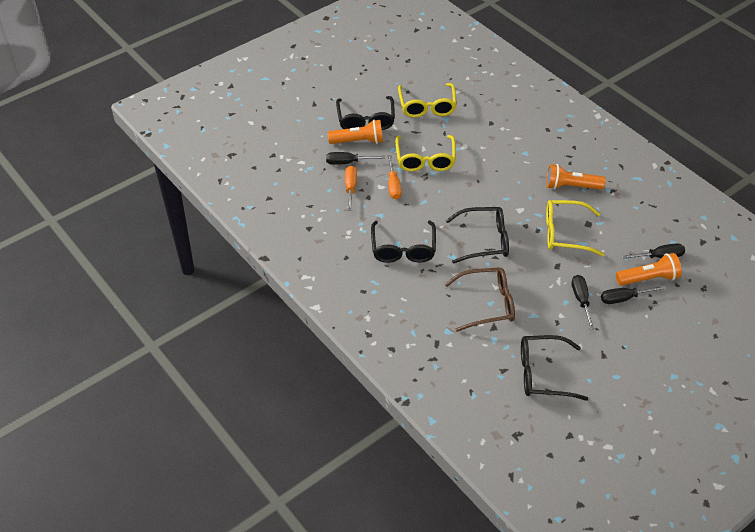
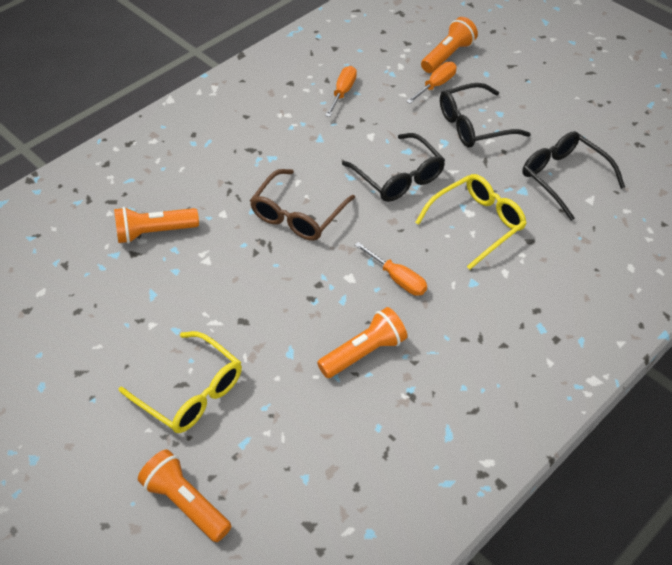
black glasses: [336,96,395,130] [371,220,436,263] [446,207,509,264] [521,335,588,401] = 4 -> [342,133,445,202] [440,83,531,148] [522,131,625,221] = 3
black screwdriver: [326,152,385,165] [572,275,594,329] [601,286,665,304] [622,243,685,259] = 4 -> none = 0
orange flashlight: [328,120,383,144] [546,164,606,190] [616,253,682,286] = 3 -> [114,207,199,244] [138,450,231,542] [317,307,407,378] [421,17,478,73] = 4
orange screwdriver: [345,166,357,211] [388,155,402,199] = 2 -> [325,66,357,117] [355,242,427,296] [406,62,457,104] = 3
yellow glasses: [395,135,456,172] [398,83,457,118] [546,200,604,256] = 3 -> [119,331,242,433] [415,174,527,270] = 2

